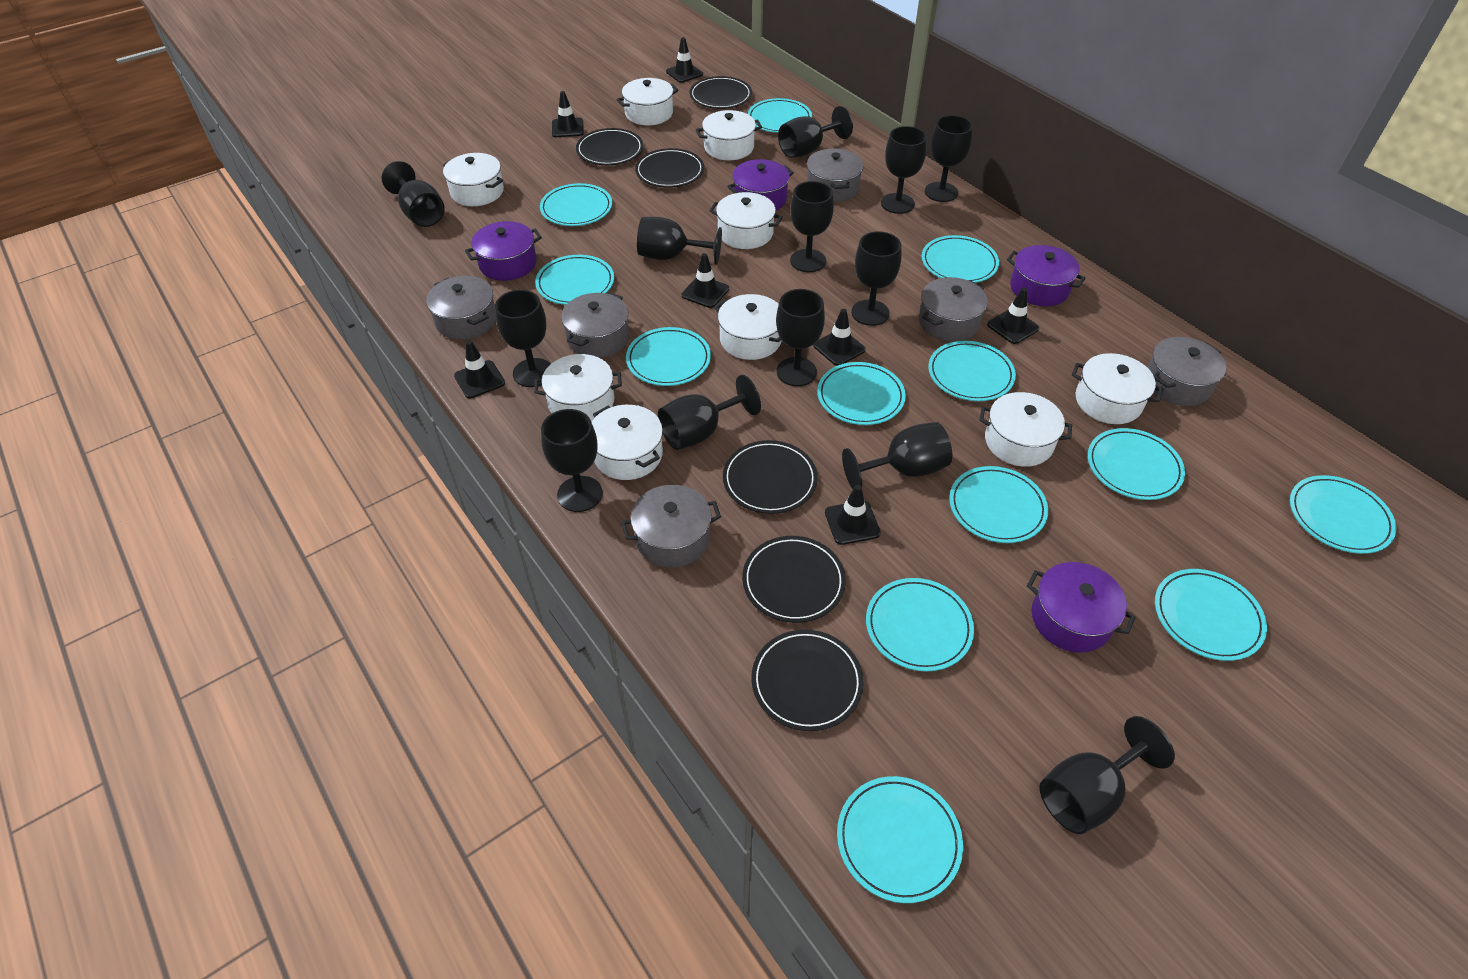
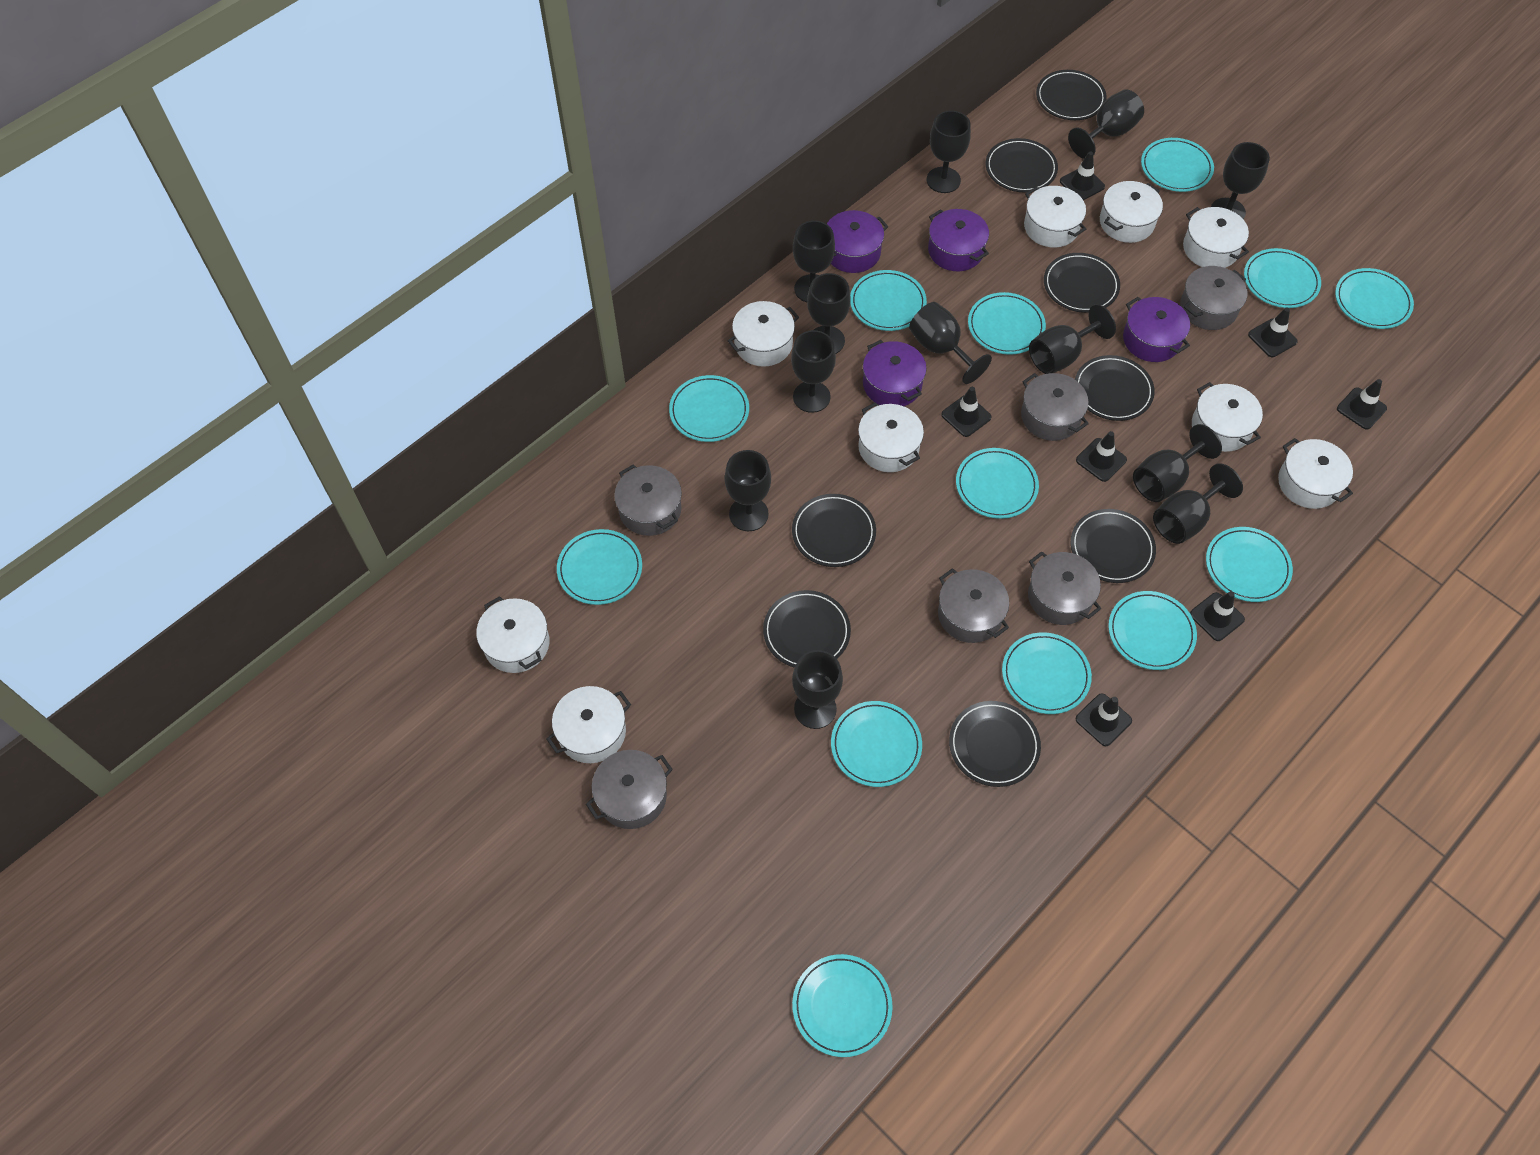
black goblet: [381,161,445,227] [495,290,551,387] [541,409,603,512] [637,217,722,265] [658,375,761,450] [776,289,825,386] [778,106,853,158] [790,181,834,272] [842,422,952,489] [851,231,901,326] [881,126,927,214] [925,115,973,202] [1039,716,1175,834] = 13 -> [725,450,771,531] [791,330,836,413] [792,650,843,729] [793,221,835,302] [807,273,851,354] [909,302,992,384] [927,110,971,193] [1029,304,1116,374] [1068,89,1144,159] [1133,424,1222,502] [1153,463,1243,544] [1211,142,1270,219] = 12
black plate: [576,128,643,165] [635,148,704,188] [690,76,752,109] [723,440,818,514] [742,536,846,623] [751,629,864,731] = 6 -> [763,590,851,668] [792,494,876,567] [949,701,1041,787] [986,138,1058,193] [1036,70,1107,120] [1044,253,1120,313] [1071,509,1156,583] [1075,355,1155,421] = 8

